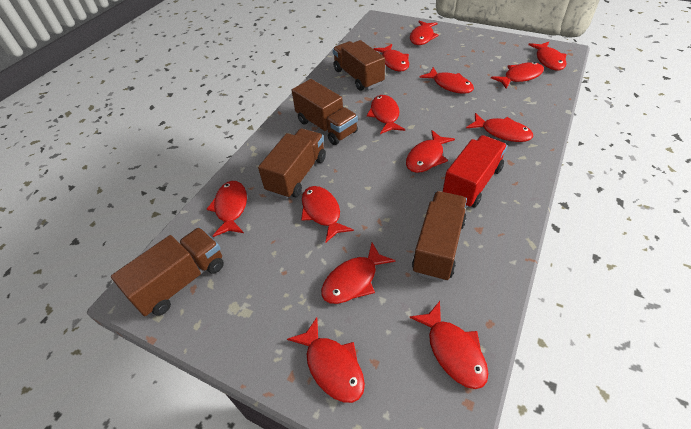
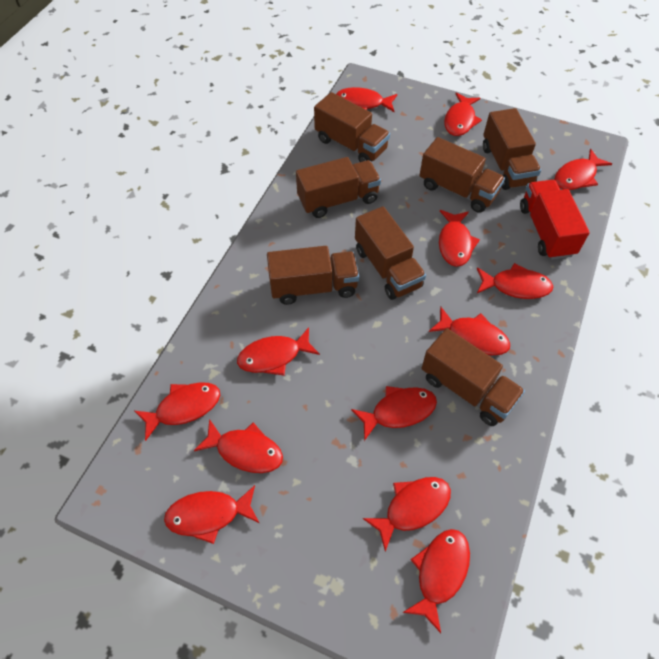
brown truck: [111,227,224,316] [258,129,326,199] [292,79,358,145] [333,40,385,91] [412,191,467,282] = 5 -> [267,246,359,305] [296,157,381,218] [314,92,390,162] [355,206,426,300] [420,137,505,213] [422,328,525,426] [483,108,541,190] = 7

